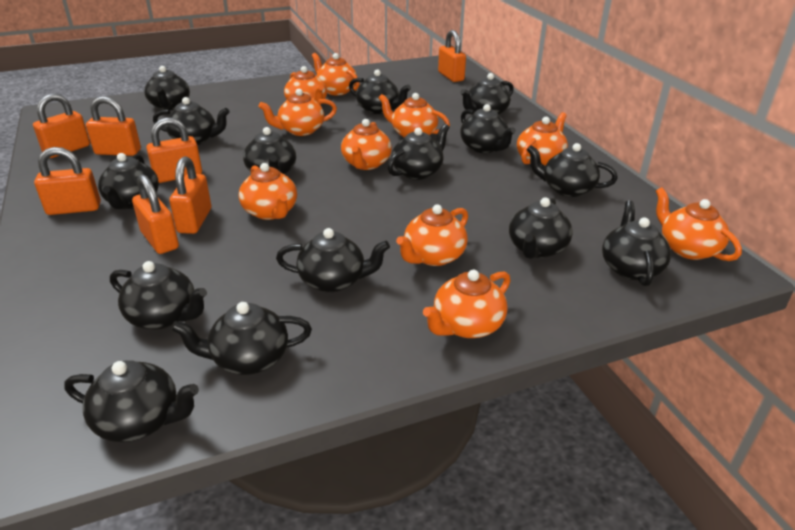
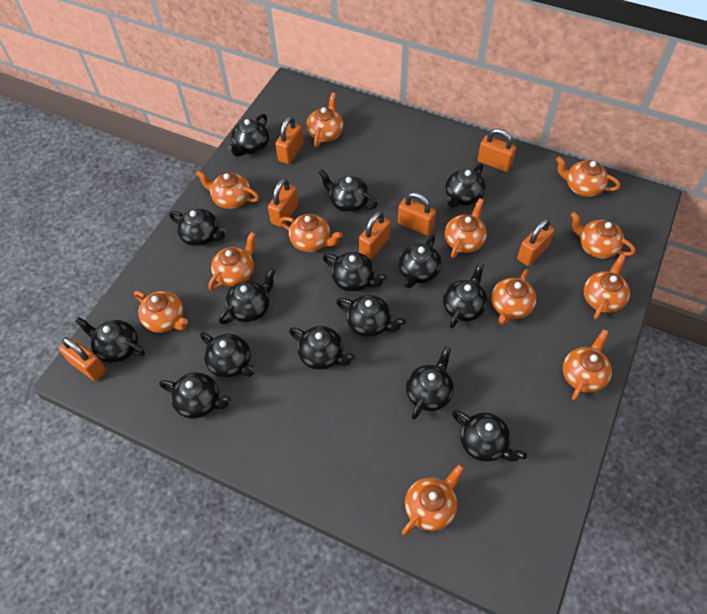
orange teapot: [239,163,297,220] [258,89,337,136] [284,66,327,105] [312,53,360,96] [341,119,392,170] [378,93,450,138] [396,204,468,266] [423,270,511,338] [517,112,568,166] [656,187,742,261] = 10 -> [134,291,188,333] [196,170,259,209] [208,232,256,291] [279,214,342,252] [306,92,343,147] [402,464,464,535] [445,198,487,258] [491,269,536,325] [556,156,620,197] [563,329,612,400] [571,212,635,259] [584,254,630,319] = 12

